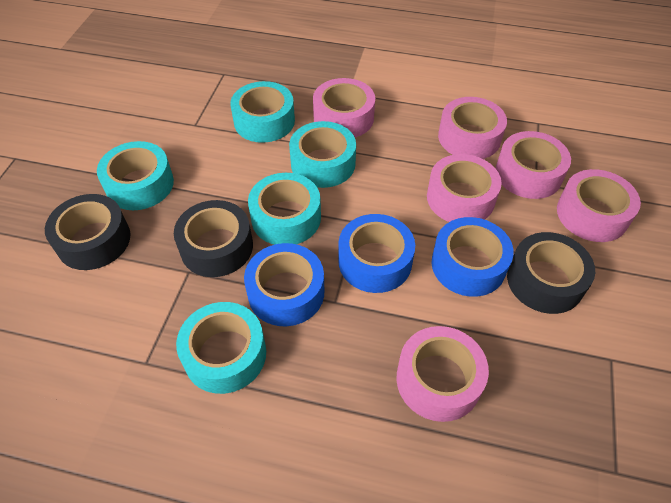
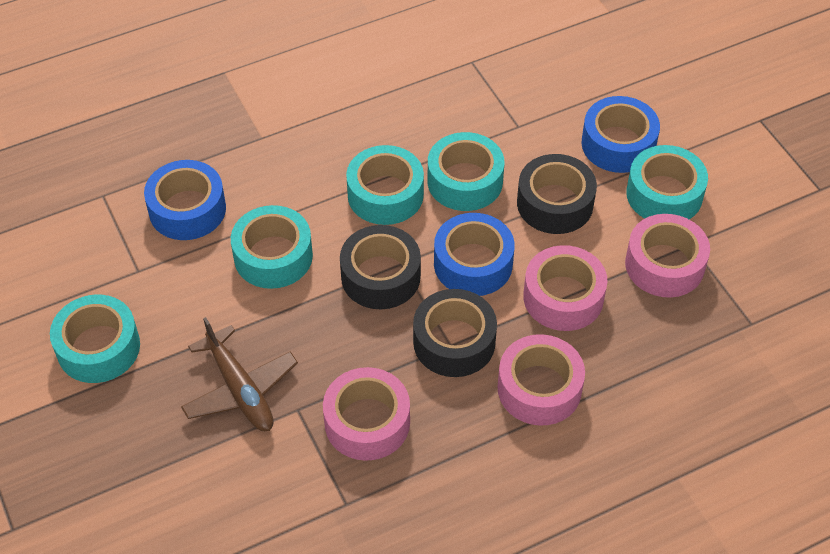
brown plane: none = 0 -> [181,317,298,431] = 1
pink tape: [313,78,375,137] [396,326,489,422] [427,154,502,222] [438,97,507,159] [496,131,571,199] [557,169,641,242] = 6 -> [323,367,410,461] [497,334,585,426] [523,245,608,331] [625,214,710,297] = 4

